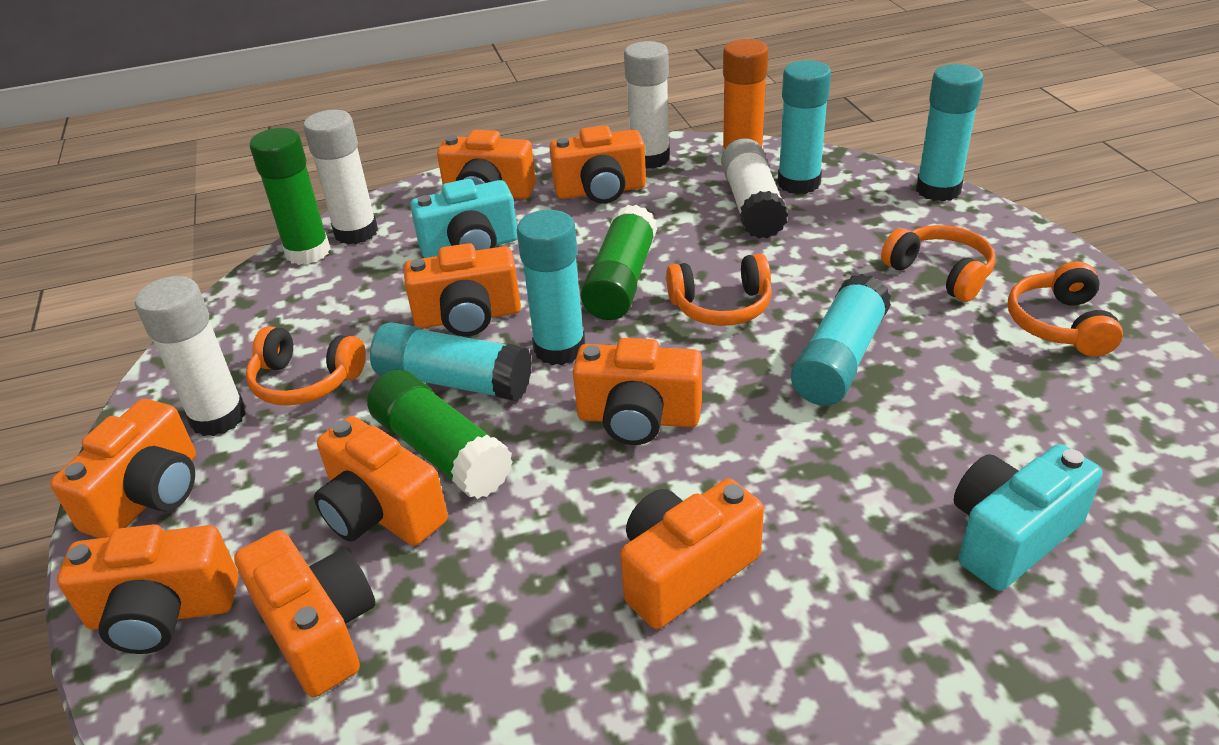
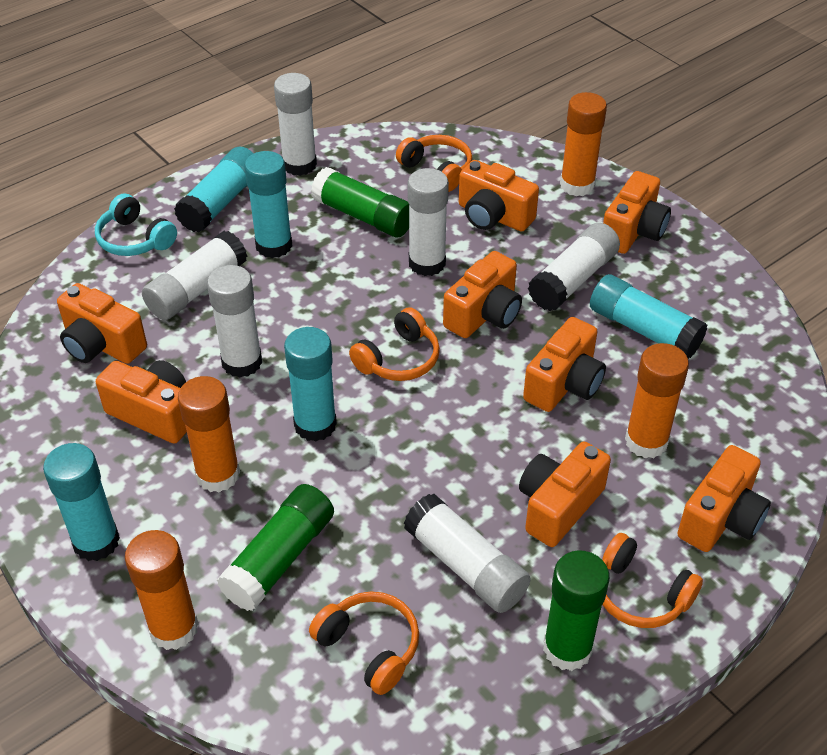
orange camera: [50,399,196,538] [57,524,238,654] [234,530,375,697] [314,416,448,546] [404,243,521,336] [437,130,536,199] [549,125,646,204] [573,338,702,445] [620,478,764,629] = 9 -> [57,283,147,364] [96,360,187,444] [443,251,522,338] [459,160,539,231] [519,441,611,547] [523,317,606,412] [603,171,671,254] [677,445,771,552] = 8
orange glue stick: [722,39,768,154] = 1 -> [125,530,198,650] [178,376,240,492] [560,92,607,196] [625,343,689,458] = 4
turquoise camera: [410,179,518,258] [954,444,1102,591] = 2 -> none = 0
turquoise headphones: none = 0 -> [95,194,177,256] = 1
white glue stick: [135,276,246,436] [303,110,378,244] [624,41,670,169] [721,138,788,239] = 4 -> [142,231,248,320] [207,265,262,378] [274,73,317,176] [404,494,531,613] [408,168,449,276] [528,223,620,311] = 6

